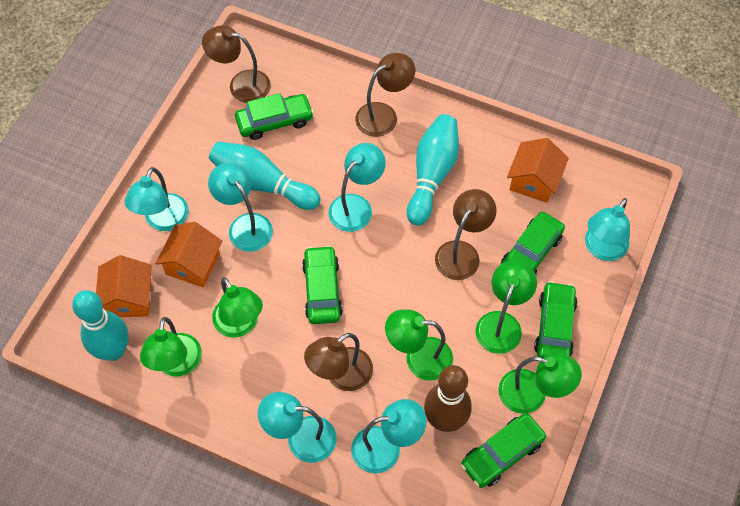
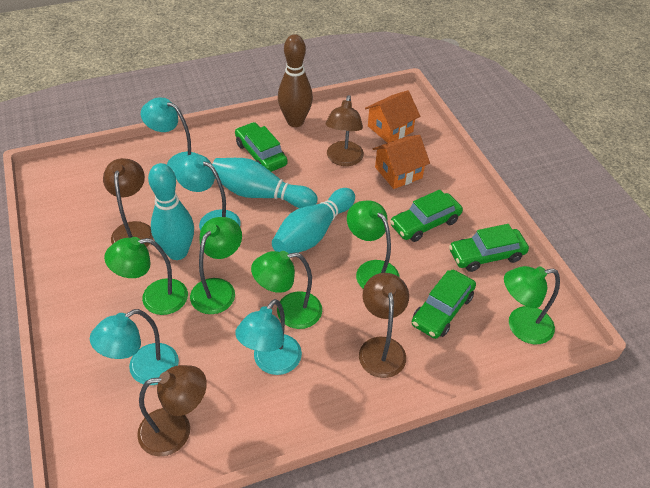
green car: [235,93,314,140] [302,245,343,324] [461,413,546,488] [500,212,565,274] [534,281,578,358] = 5 -> [235,122,288,172] [390,190,463,242] [412,270,476,339] [449,224,529,272] = 4
orange house: [96,255,152,317] [155,222,223,287] [507,138,569,203] = 3 -> [365,90,420,143] [373,135,430,189] = 2
turquoise lamp: [124,167,189,231] [208,163,273,252] [258,392,337,463] [329,143,386,232] [351,399,427,473] [585,198,630,261] = 6 -> [90,309,179,385] [141,98,197,173] [174,154,241,231] [235,299,302,375] = 4

